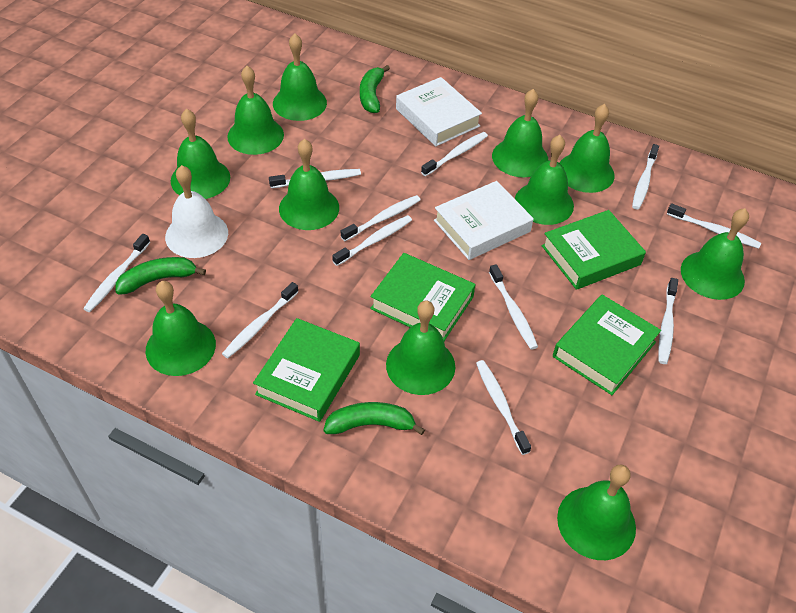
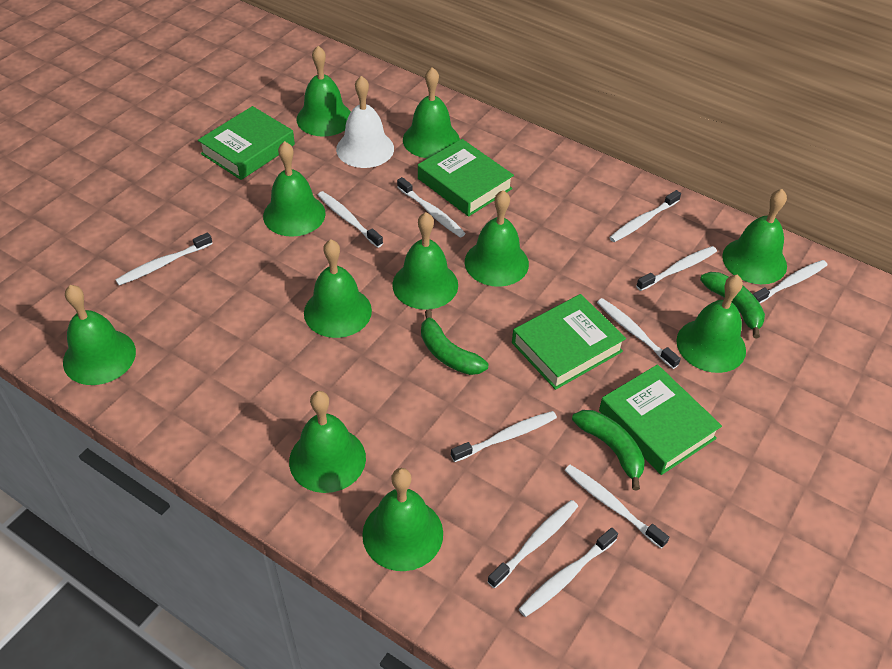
white book: [396,77,482,146] [434,181,534,260] = 2 -> none = 0

